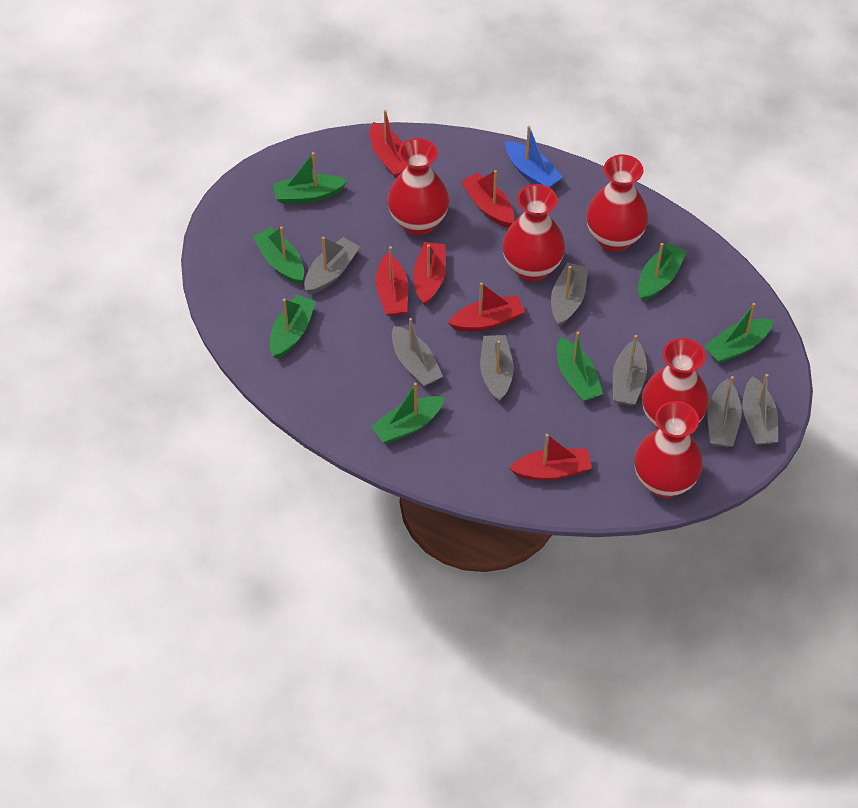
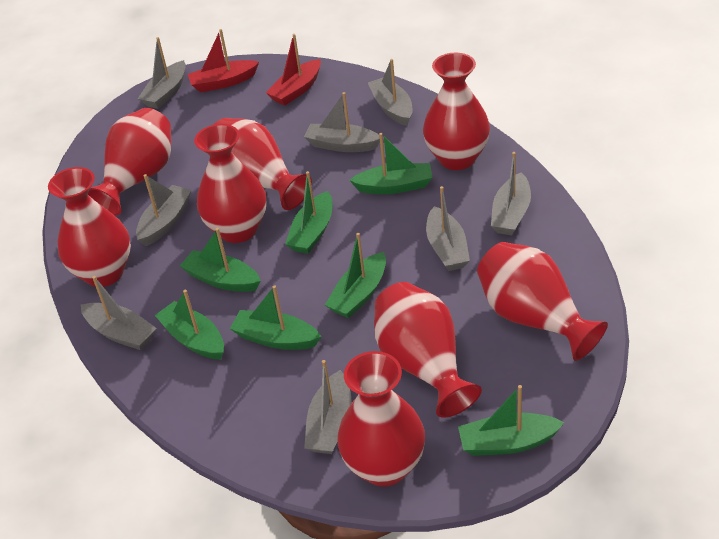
blue boat: [505,126,563,188] = 1 -> none = 0
grey boat: [304,237,360,295] [392,318,443,387] [480,335,514,402] [551,263,588,326] [613,335,647,406] [707,376,742,447] [743,374,778,445] = 7 -> [81,276,156,350] [136,174,191,246] [138,37,186,109] [304,92,380,152] [304,360,352,454] [368,59,413,126] [426,186,470,271] [491,152,531,235] = 8
red boat: [370,110,407,177] [376,246,409,316] [413,242,446,305] [448,283,525,332] [461,170,514,228] [509,434,592,481] = 6 -> [188,29,259,92] [266,34,321,106] = 2
red vase: [388,138,449,236] [502,184,565,282] [586,154,649,252] [634,401,703,498] [642,338,709,429] = 5 -> [48,167,131,287] [88,108,171,216] [194,124,267,243] [213,118,312,210] [337,351,425,487] [374,282,482,417] [423,53,490,170] [477,242,608,361] = 8

